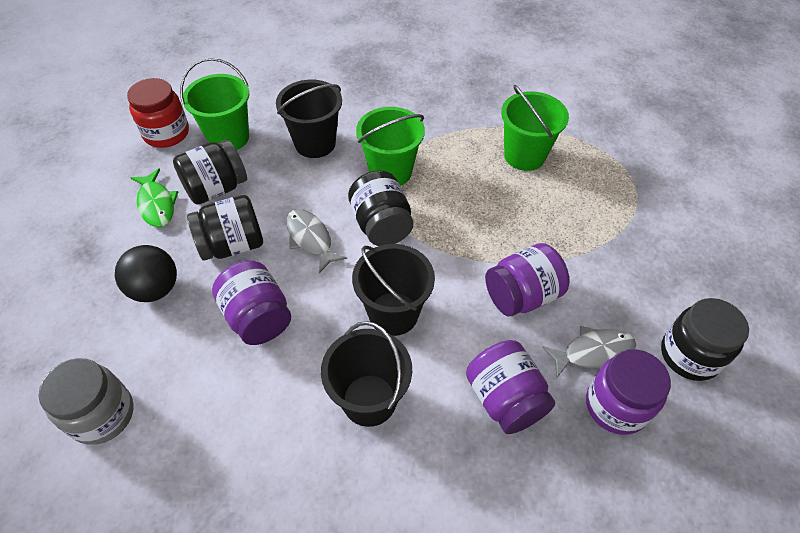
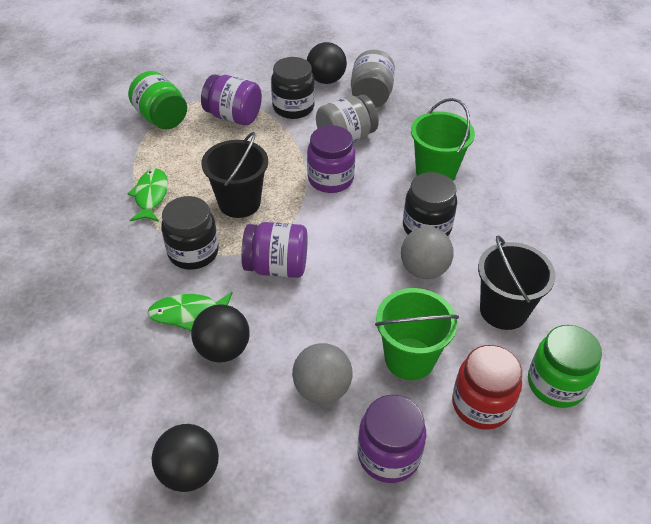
black ball: [115,245,177,302] = 1 -> [152,424,219,492] [191,304,250,362] [307,42,347,84] = 3
black bucket: [276,80,342,158] [321,321,412,427] [352,244,435,336] = 3 -> [202,132,268,218] [478,235,556,330] = 2
black jar: [173,139,247,205] [187,195,263,261] [348,171,413,246] [661,298,749,381] = 4 -> [161,196,219,270] [271,57,315,119] [403,172,457,236] = 3
green bucket: [180,58,249,150] [356,107,425,186] [501,85,569,171] = 3 -> [375,288,459,380] [411,98,475,181] = 2
green fish: [130,168,178,227] = 1 -> [128,168,168,222] [147,292,232,331] = 2
green jar: none = 0 -> [128,71,187,129] [528,325,602,408] = 2
grey ball: none = 0 -> [292,343,352,404] [401,227,454,279] = 2
grey fish: [286,209,347,273] [542,326,636,378] = 2 -> none = 0
grey jar: [38,358,134,445] = 1 -> [316,95,379,143] [351,50,395,108] = 2

